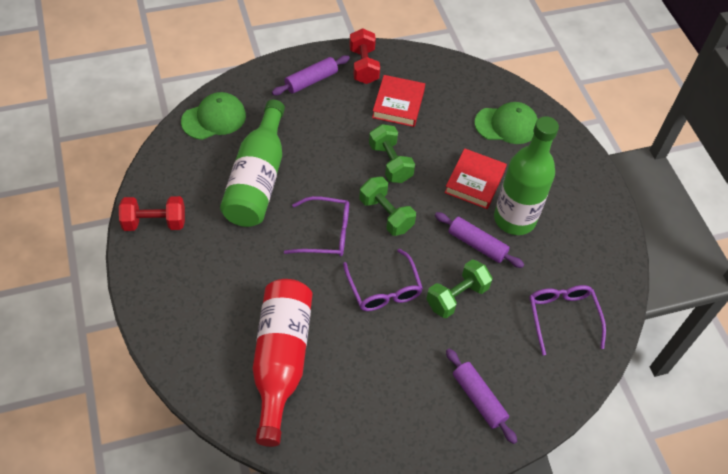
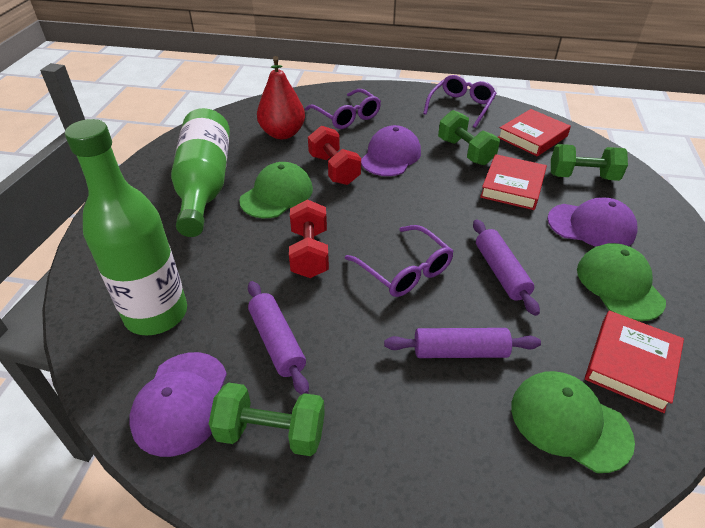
green cap: [181,92,246,140] [474,102,538,144] = 2 -> [239,162,313,218] [511,371,635,473] [577,243,666,321] = 3
purple cap: none = 0 -> [129,352,227,457] [361,125,421,176] [547,197,638,247] = 3
red book: [372,75,425,127] [444,148,507,209] = 2 -> [480,154,547,210] [498,109,571,156] [585,311,684,413] = 3
red bottle: [252,279,312,447] = 1 -> none = 0
red pear: none = 0 -> [257,56,305,139] = 1

